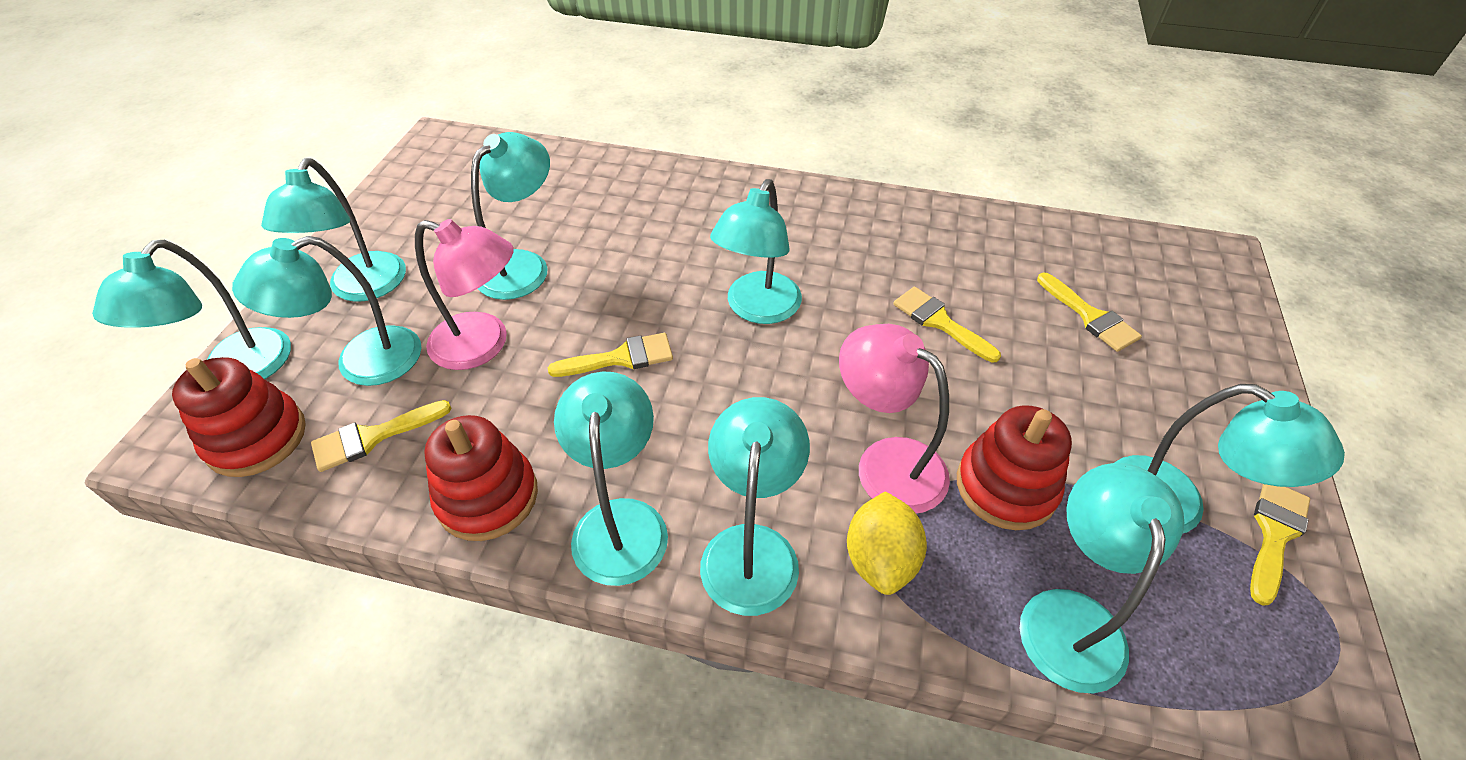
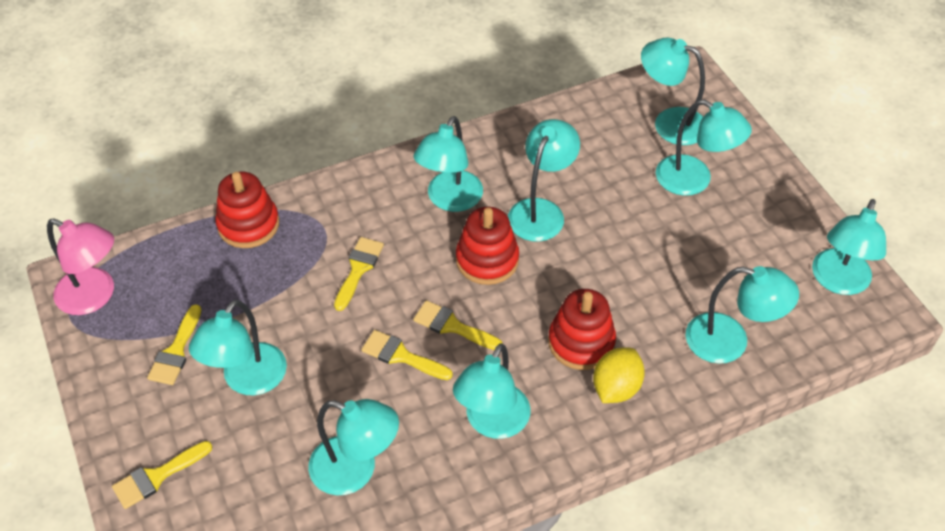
pink lamp: [415,219,514,370] [839,324,950,514] = 2 -> [47,219,114,315] = 1

